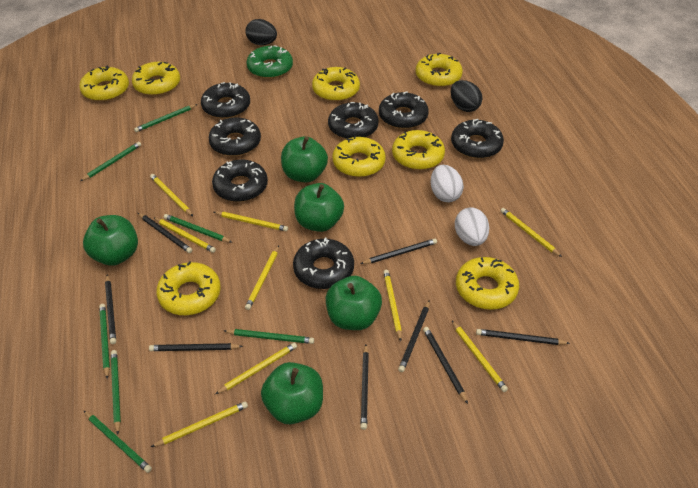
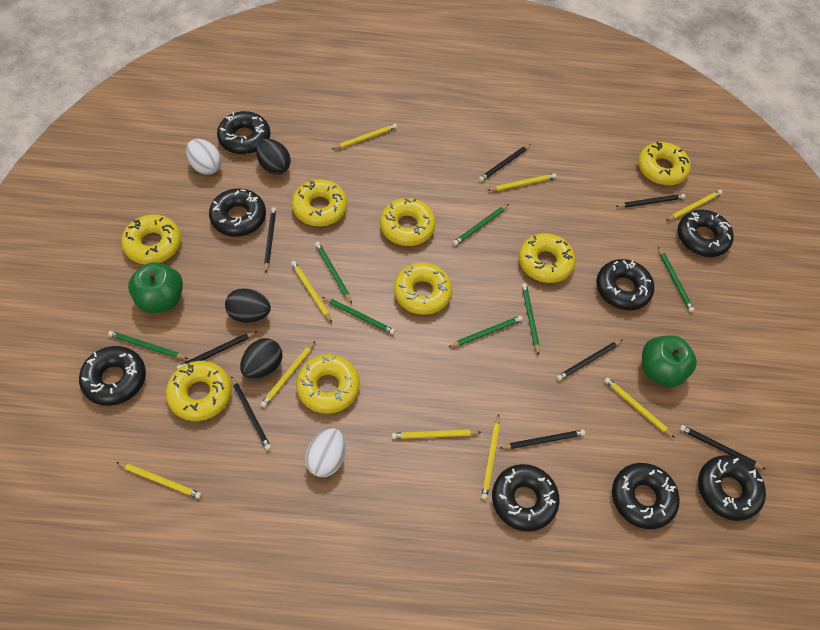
black donut: [201,82,250,119] [209,117,261,156] [212,160,268,202] [293,238,354,289] [328,102,379,139] [379,91,429,129] [451,119,504,159] = 7 -> [79,346,146,406] [209,188,266,237] [217,111,270,155] [492,464,560,532] [596,259,655,310] [612,463,680,529] [678,209,734,257] [698,455,766,521] = 8
black egg: [246,19,277,45] [451,80,482,112] = 2 -> [225,288,271,323] [240,338,282,379] [256,139,291,175] = 3
green apple: [83,215,138,266] [261,362,323,424] [281,136,328,182] [294,183,344,232] [326,276,382,330] = 5 -> [128,262,183,313] [642,335,697,387] = 2
green donut: [247,45,293,79] = 1 -> none = 0

